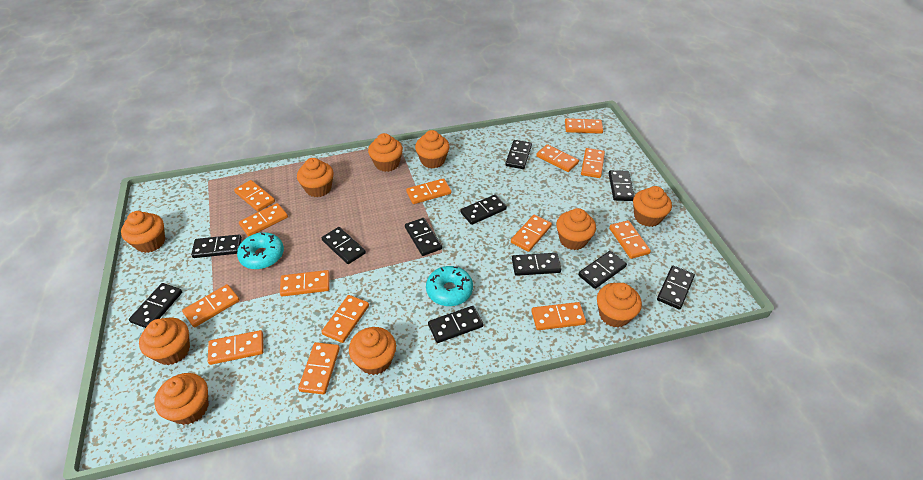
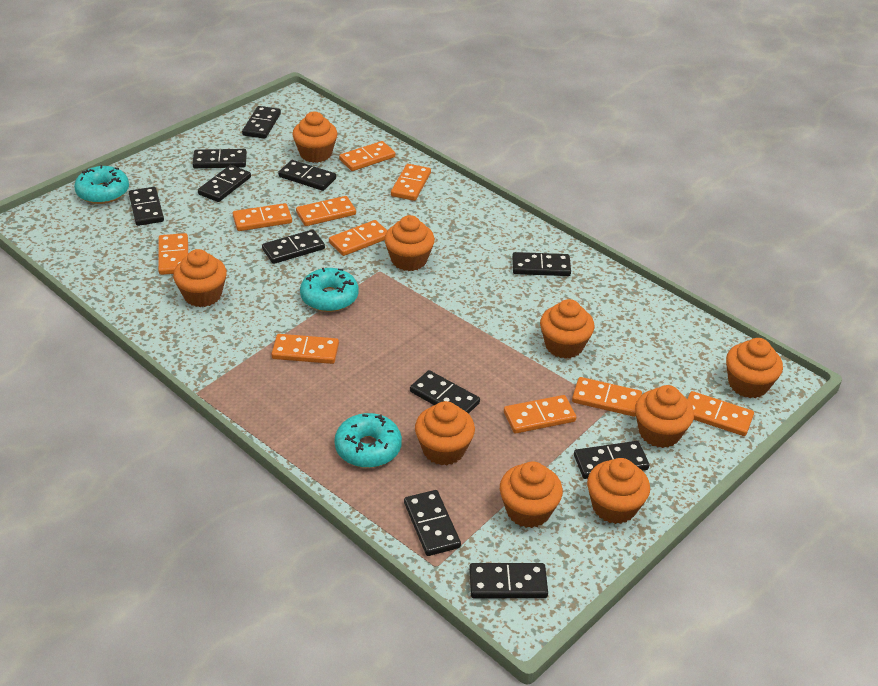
orange cupcake: [121,211,165,253] [139,318,190,365] [154,373,208,425] [297,158,333,197] [349,327,396,375] [368,133,403,172] [415,130,450,169] [556,208,596,250] [597,283,642,328] [633,186,672,227] = 10 -> [173,249,227,307] [292,112,337,163] [384,215,435,271] [415,401,475,465] [500,461,563,528] [540,299,594,359] [587,458,650,524] [635,385,694,448] [726,338,783,398] = 9
orange domino: [182,284,240,328] [208,330,264,365] [234,180,275,212] [239,203,288,236] [280,270,330,297] [298,342,340,395] [321,295,369,343] [406,178,451,204] [511,215,552,252] [531,302,586,330] [536,144,579,172] [565,118,603,134] [581,148,605,178] [609,220,651,259] = 14 -> [158,233,188,275] [232,203,292,231] [272,334,339,364] [296,196,356,226] [329,220,387,256] [339,141,395,171] [391,164,431,201] [504,395,576,434] [572,377,642,417] [687,391,754,436] = 10
turquoise donut: [237,232,284,269] [426,266,473,306] = 2 -> [74,165,129,204] [300,268,358,312] [335,413,402,468] = 3

